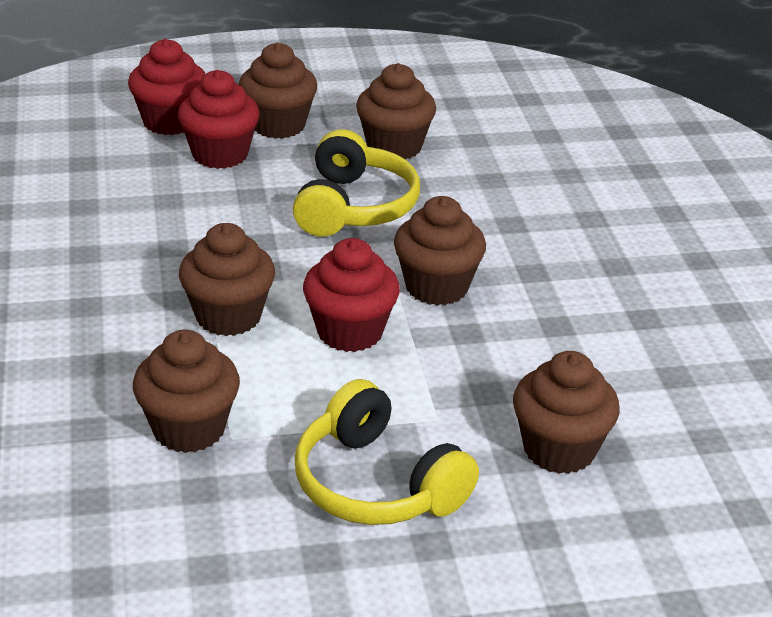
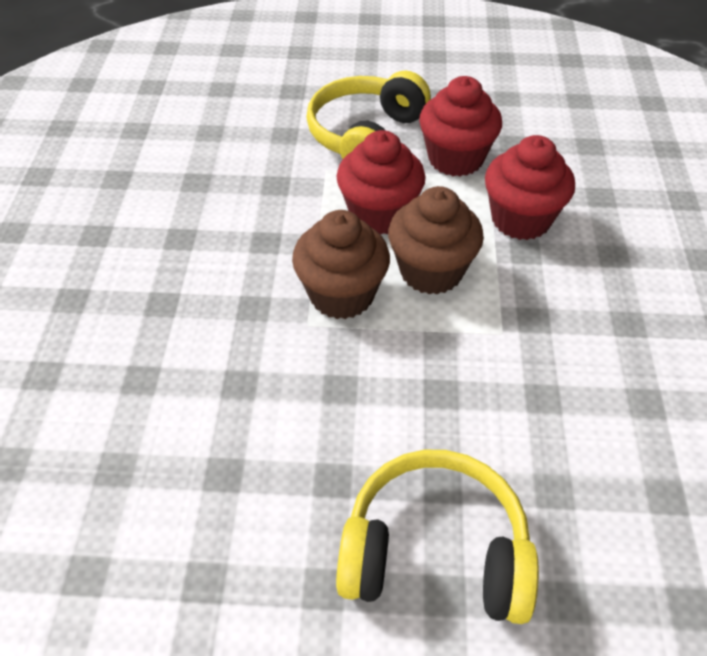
brown cupcake: [133,330,240,453] [179,223,275,336] [239,42,317,139] [356,63,436,160] [394,196,486,306] [513,351,620,474] = 6 -> [292,210,390,319] [388,186,484,295] = 2

